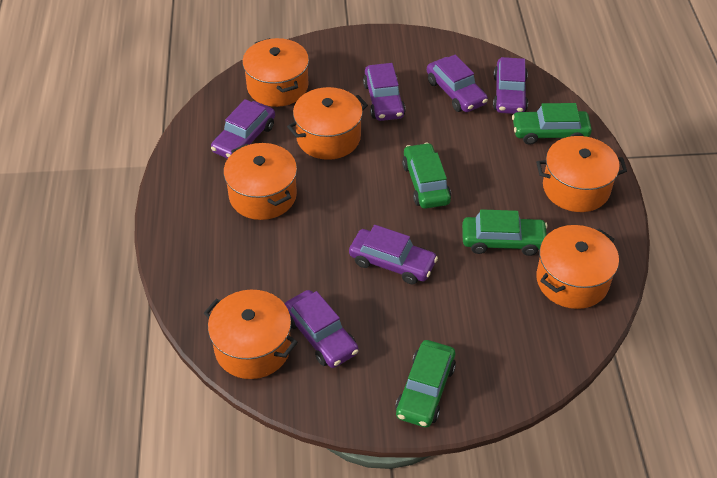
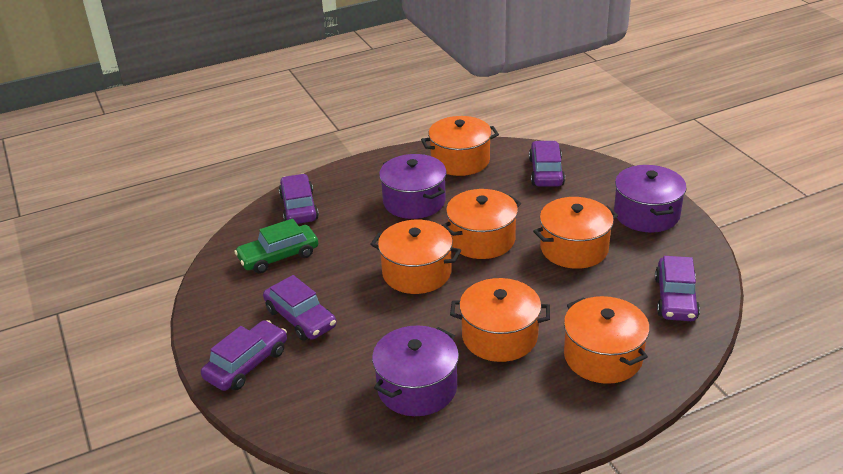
green car: [395,340,456,428] [402,143,451,209] [462,209,547,256] [512,103,592,145] = 4 -> [234,219,318,274] = 1
purple car: [211,99,275,159] [284,290,358,368] [349,225,438,284] [363,63,406,121] [427,55,488,112] [493,57,528,114] = 6 -> [201,320,287,391] [263,275,337,341] [279,174,319,224] [529,141,565,187] [655,256,700,321] = 5
purple pot: none = 0 -> [372,325,459,416] [379,154,446,219] [614,165,687,233] = 3

